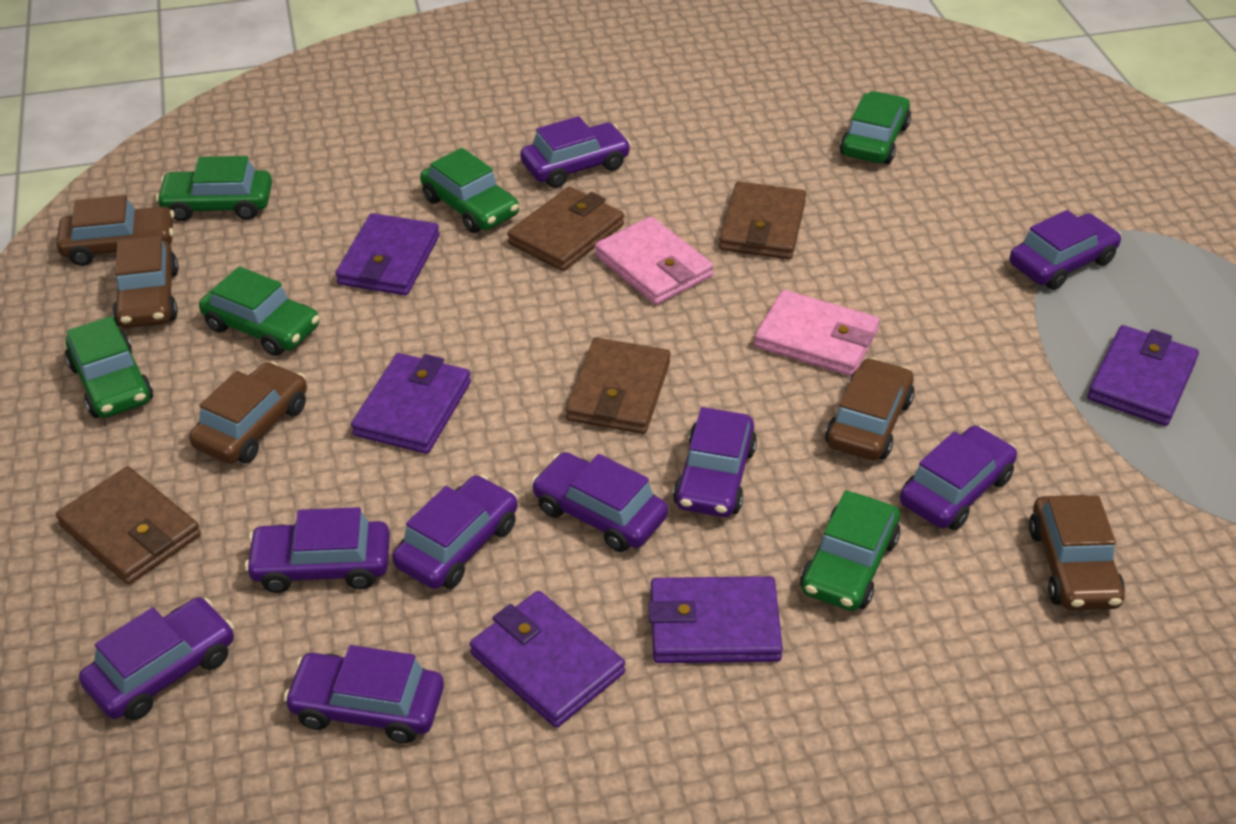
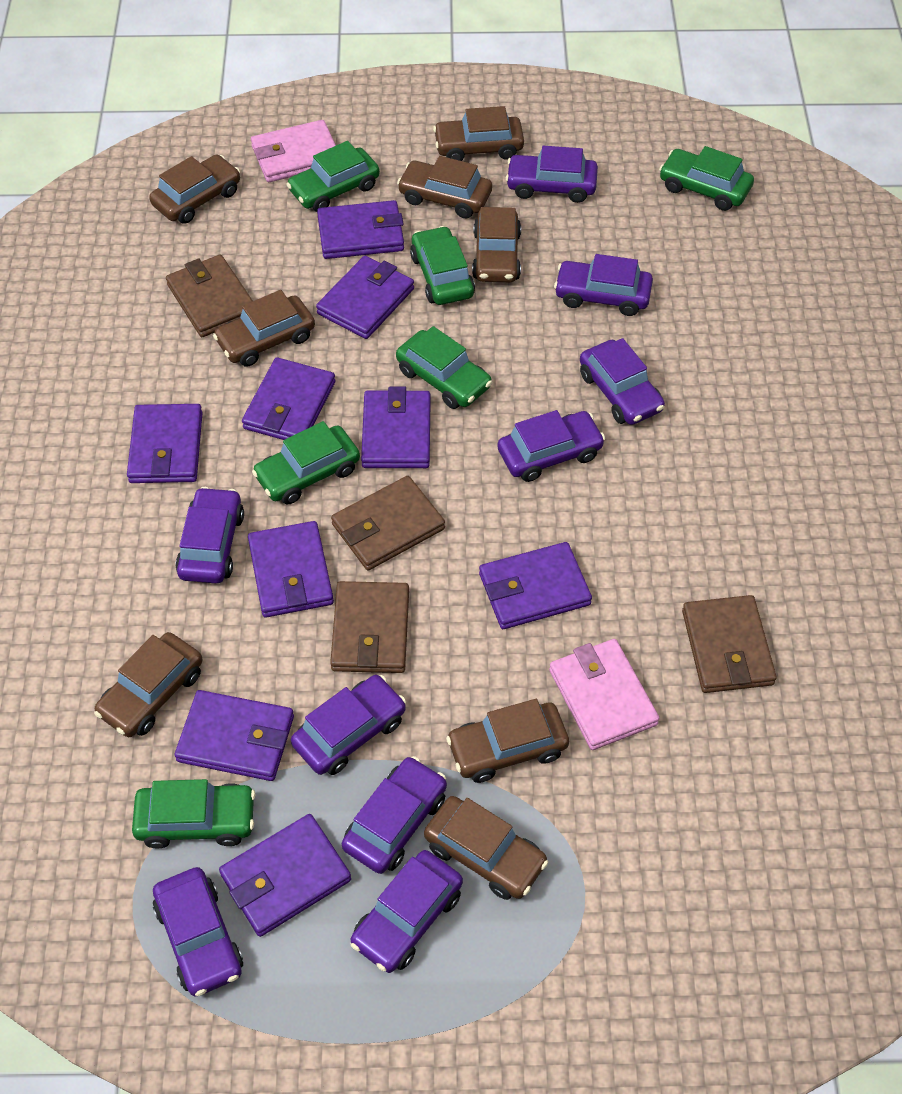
brown car: [56,195,174,266] [112,236,179,328] [189,362,307,464] [825,358,915,460] [1029,495,1125,610] = 5 -> [94,632,203,737] [149,155,240,224] [213,290,315,367] [397,156,492,219] [424,796,548,900] [433,106,524,161] [446,699,569,783] [472,207,521,282] = 8
purple wallet: [335,213,440,295] [351,353,471,454] [470,591,625,728] [648,576,783,663] [1087,325,1199,426] = 5 -> [127,404,203,483] [175,690,294,781] [219,814,351,937] [242,357,336,440] [248,521,334,618] [316,256,414,339] [317,200,404,259] [361,386,431,468] [479,542,592,629] = 9

